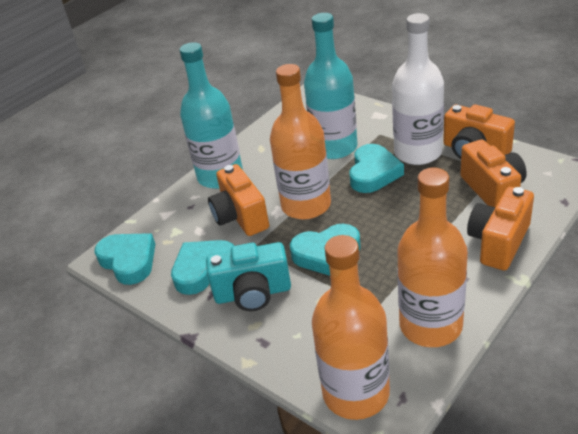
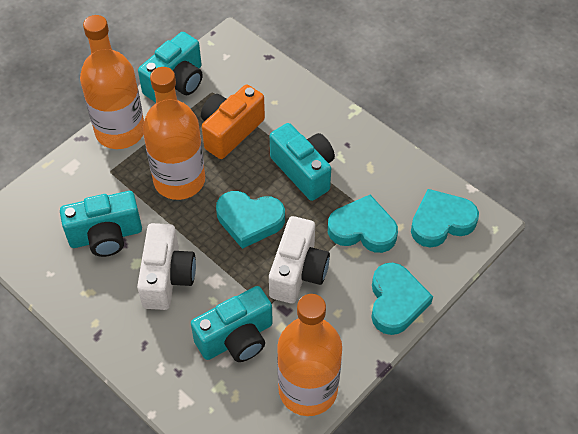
orange camera: [208,164,269,236] [443,104,515,159] [460,139,527,207] [467,187,534,271] = 4 -> [201,85,265,159] = 1
turquoise bottle: [179,42,243,189] [304,13,358,159] = 2 -> none = 0
turquoise camera: [206,242,291,311] = 1 -> [60,191,142,257] [138,32,203,103] [191,286,273,362] [270,123,335,201] = 4
white bottle: [392,13,444,165] = 1 -> none = 0
white camera: none = 0 -> [137,223,196,310] [269,216,330,304] = 2

